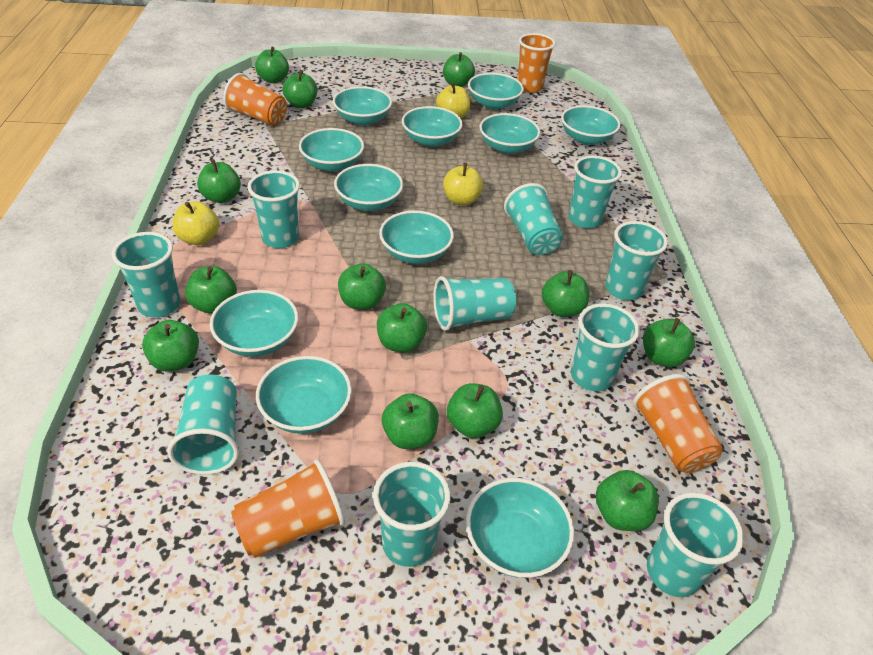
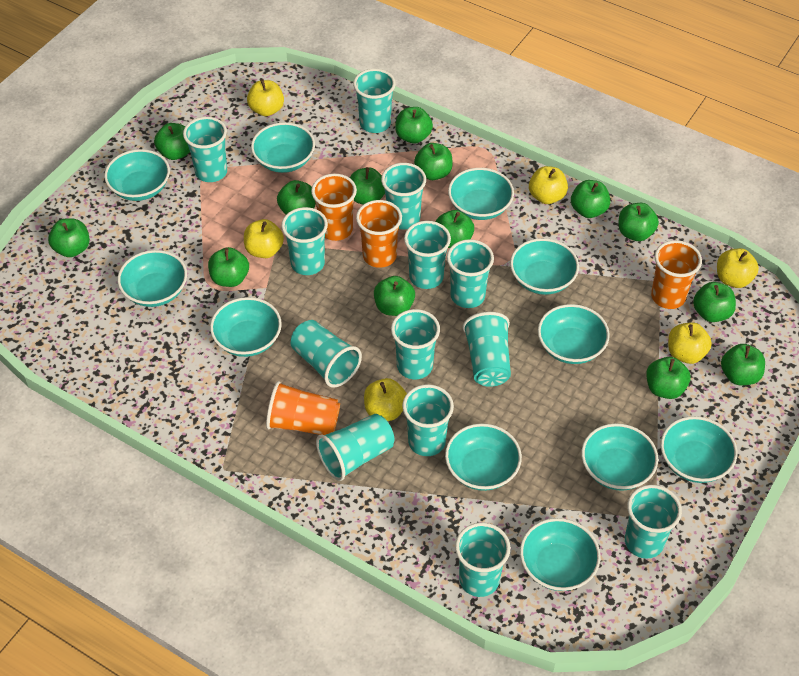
green apple: [142,320,199,372] [185,266,237,314] [197,159,241,203] [255,47,289,83] [282,70,317,108] [338,263,386,310] [377,303,427,352] [382,393,439,449] [443,52,475,87] [447,383,503,438] [542,270,589,317] [596,470,659,531] [643,318,695,367] = 13 -> [48,218,90,257] [154,123,190,160] [208,247,249,287] [277,180,316,214] [350,167,385,205] [374,276,415,316] [395,107,433,144] [414,143,453,180] [435,210,474,248] [571,180,610,218] [618,203,659,241] [646,357,690,399] [693,282,736,322] [721,344,765,385] = 14
turquoise cup: [112,232,180,317] [167,374,239,475] [247,170,300,248] [373,462,450,567] [433,276,516,331] [504,183,563,255] [568,156,622,228] [571,303,640,391] [605,221,668,300] [647,492,744,597] = 10 -> [183,117,227,182] [281,207,328,275] [291,320,362,388] [316,414,395,481] [353,69,396,133] [381,163,426,229] [391,309,440,379] [402,384,454,456] [404,221,451,289] [447,239,494,308] [455,522,511,597] [462,312,511,387] [625,485,682,559] = 13
yellow apple: [172,201,219,245] [436,83,470,118] [443,163,483,206] = 3 -> [244,219,284,258] [247,79,284,116] [364,378,407,421] [529,166,568,204] [668,322,712,364] [717,248,759,288] = 6

